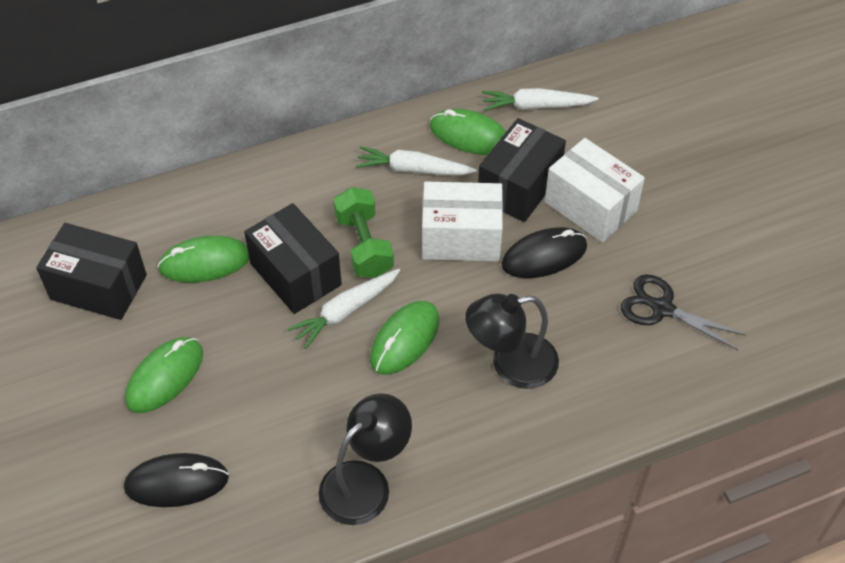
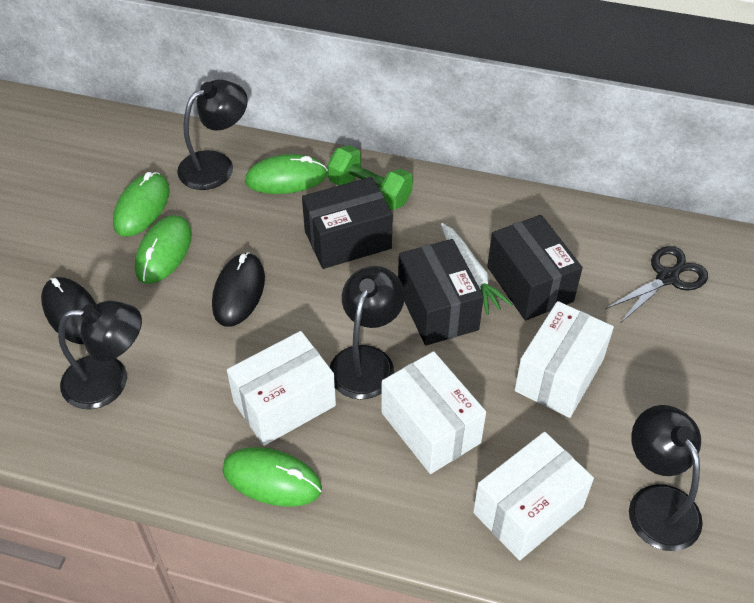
black lamp: [319,393,412,525] [465,294,559,389] = 2 -> [58,301,142,409] [177,80,248,190] [330,266,405,399] [629,405,703,551] = 4
white box: [422,181,503,261] [545,138,645,242] = 2 -> [227,331,336,446] [381,351,486,474] [473,432,594,560] [515,301,614,418] = 4
white carrot: [287,269,400,349] [356,146,477,175] [482,88,599,111] = 3 -> [441,223,513,315] = 1

